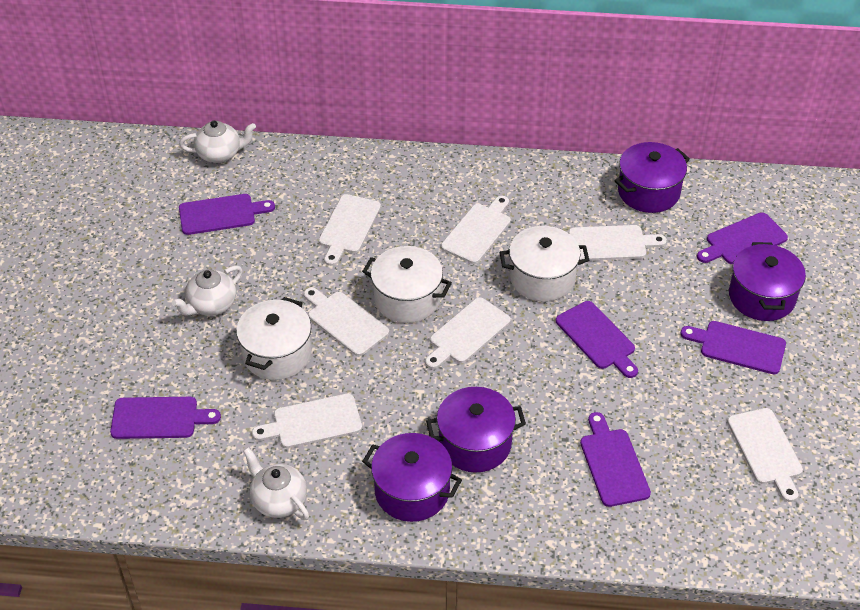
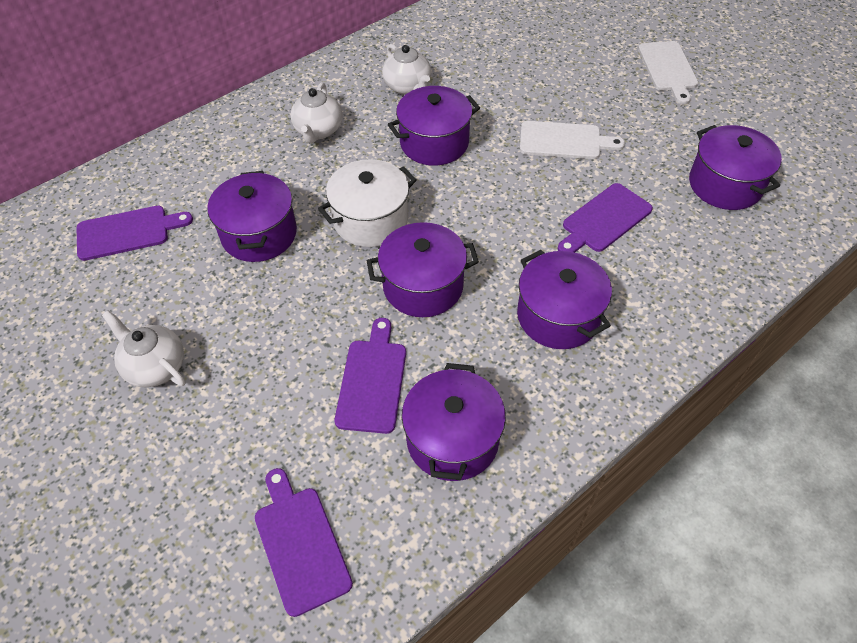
purple cutting board: [110,397,221,439] [179,194,275,235] [556,301,638,378] [580,412,651,507] [680,321,786,374] [697,212,788,264] = 6 -> [77,206,193,261] [255,468,353,617] [335,318,406,434] [558,183,653,252] = 4
purple pot: [362,433,462,522] [426,387,526,473] [615,142,690,213] [729,242,806,321] = 4 -> [207,171,297,262] [367,222,479,317] [388,86,480,166] [402,363,506,481] [517,250,612,349] [689,125,782,210] = 6
white cutting board: [252,393,362,448] [304,287,389,356] [319,194,381,266] [425,297,511,369] [441,196,511,264] [569,225,667,261] [727,408,803,502] = 7 -> [520,121,625,159] [638,41,698,104] = 2
white pot: [236,297,312,380] [362,246,452,323] [500,226,589,301] = 3 -> [318,159,417,247] = 1

